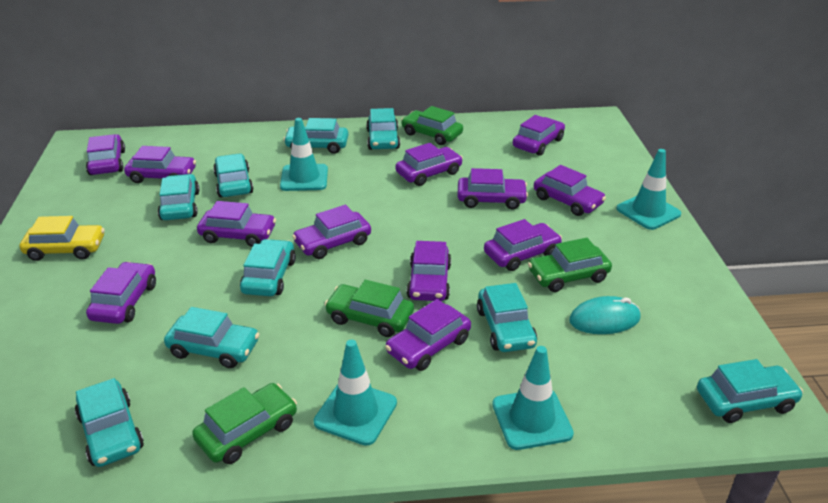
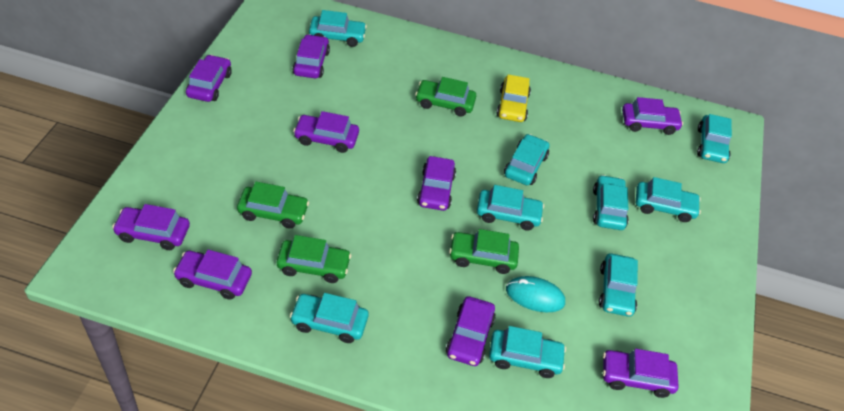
purple car: [86,134,125,175] [86,262,156,324] [124,146,196,183] [197,201,276,247] [292,205,371,259] [385,299,471,371] [395,143,463,186] [407,241,451,301] [457,168,528,209] [484,219,562,271] [513,115,565,156] [534,165,606,216] = 12 -> [112,204,190,250] [173,250,252,300] [186,55,232,102] [292,34,330,78] [293,111,359,153] [417,156,456,211] [446,296,496,366] [603,349,678,398] [622,97,683,135] = 9
turquoise traffic cone: [280,118,328,191] [314,339,397,446] [492,346,574,450] [616,149,681,230] = 4 -> none = 0

